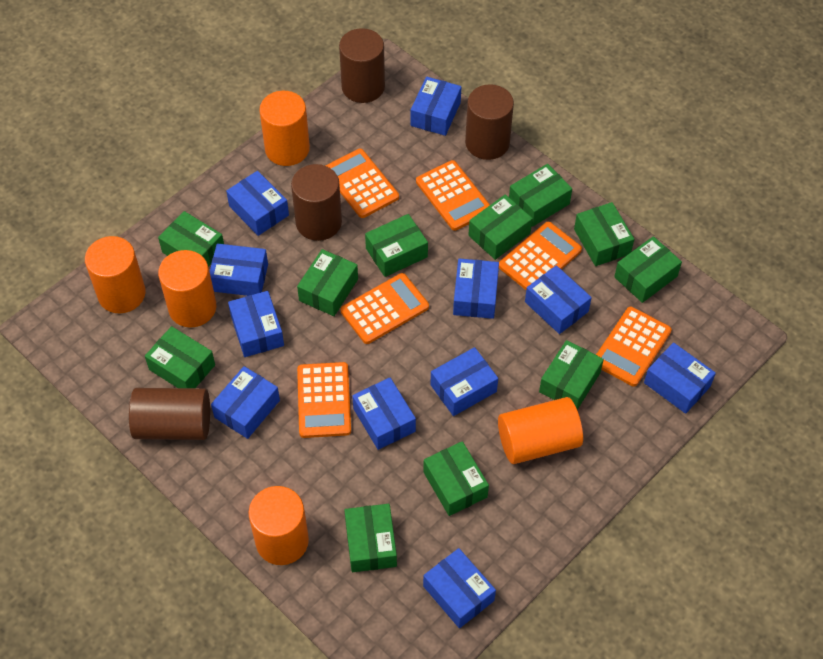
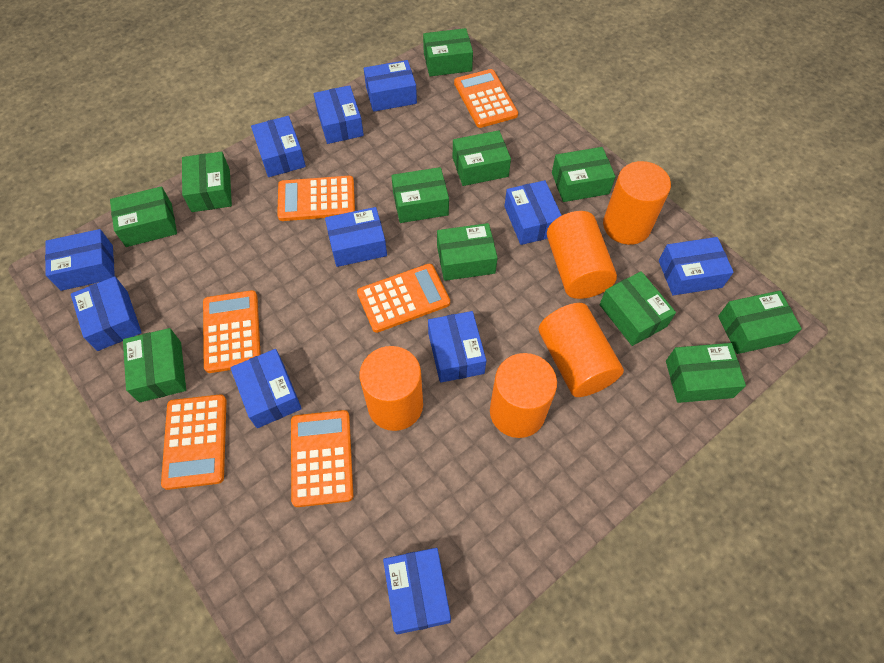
brown cylinder: [129,388,210,440] [291,164,342,241] [339,28,385,103] [465,84,514,160] = 4 -> none = 0

